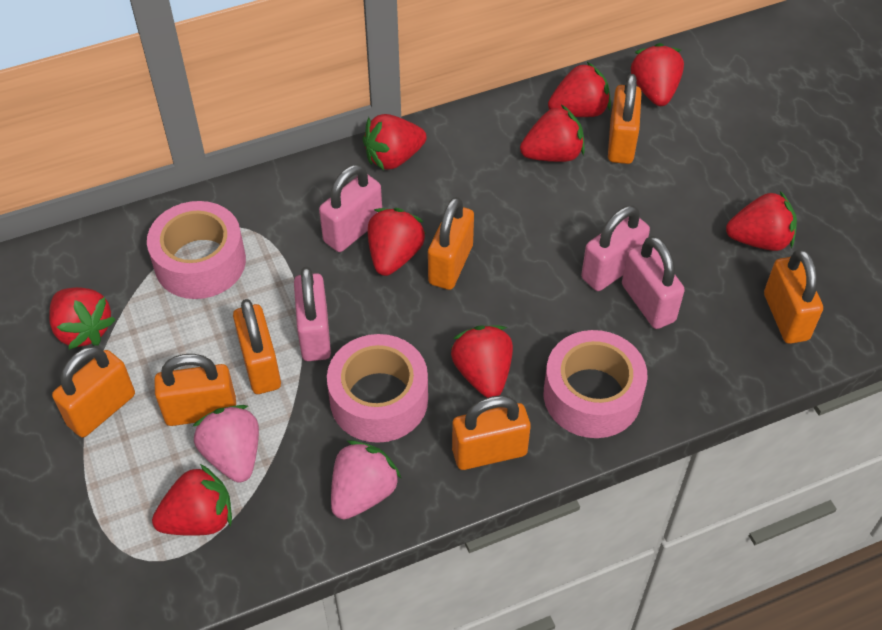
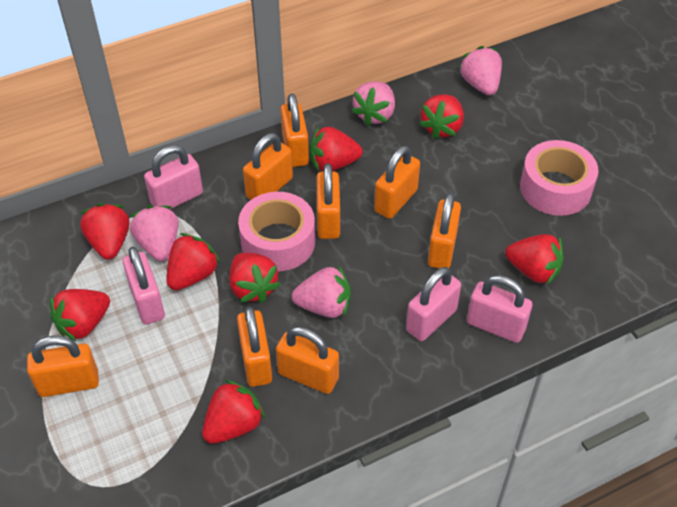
orange padlock: [52,346,135,437] [154,354,236,426] [233,299,281,394] [428,197,474,290] [452,395,531,470] [608,74,642,164] [764,249,823,344] = 7 -> [27,336,99,397] [237,307,272,387] [243,133,293,200] [276,327,339,394] [280,94,309,167] [317,163,340,239] [374,146,420,219] [428,193,461,268] = 8
pink strawberry: [193,405,259,482] [331,440,402,519] = 2 -> [130,205,178,261] [292,265,351,318] [352,81,395,126] [459,46,502,95] = 4
pink tape: [147,201,246,299] [327,334,428,443] [544,330,648,438] = 3 -> [238,192,315,272] [520,140,599,216] = 2
red strawberry: [49,287,116,350] [152,464,232,536] [363,114,427,170] [368,208,426,276] [451,325,513,398] [520,105,585,162] [548,62,611,117] [631,43,684,106] [726,191,797,251] = 9 -> [50,289,110,342] [80,203,129,260] [167,233,220,290] [202,380,265,444] [229,253,281,303] [310,126,363,172] [419,94,464,140] [505,234,564,285] = 8

